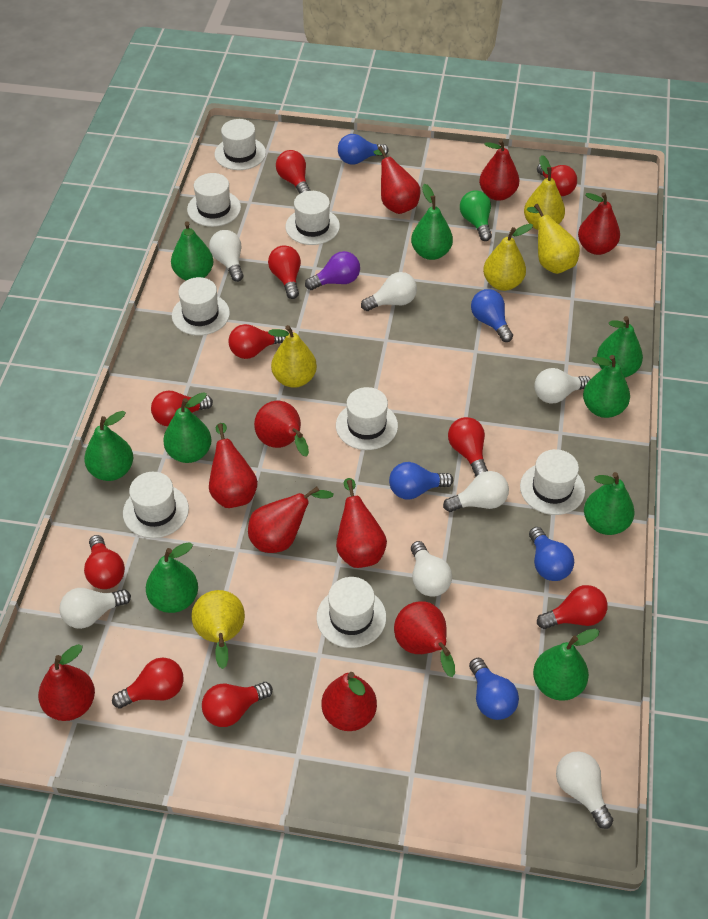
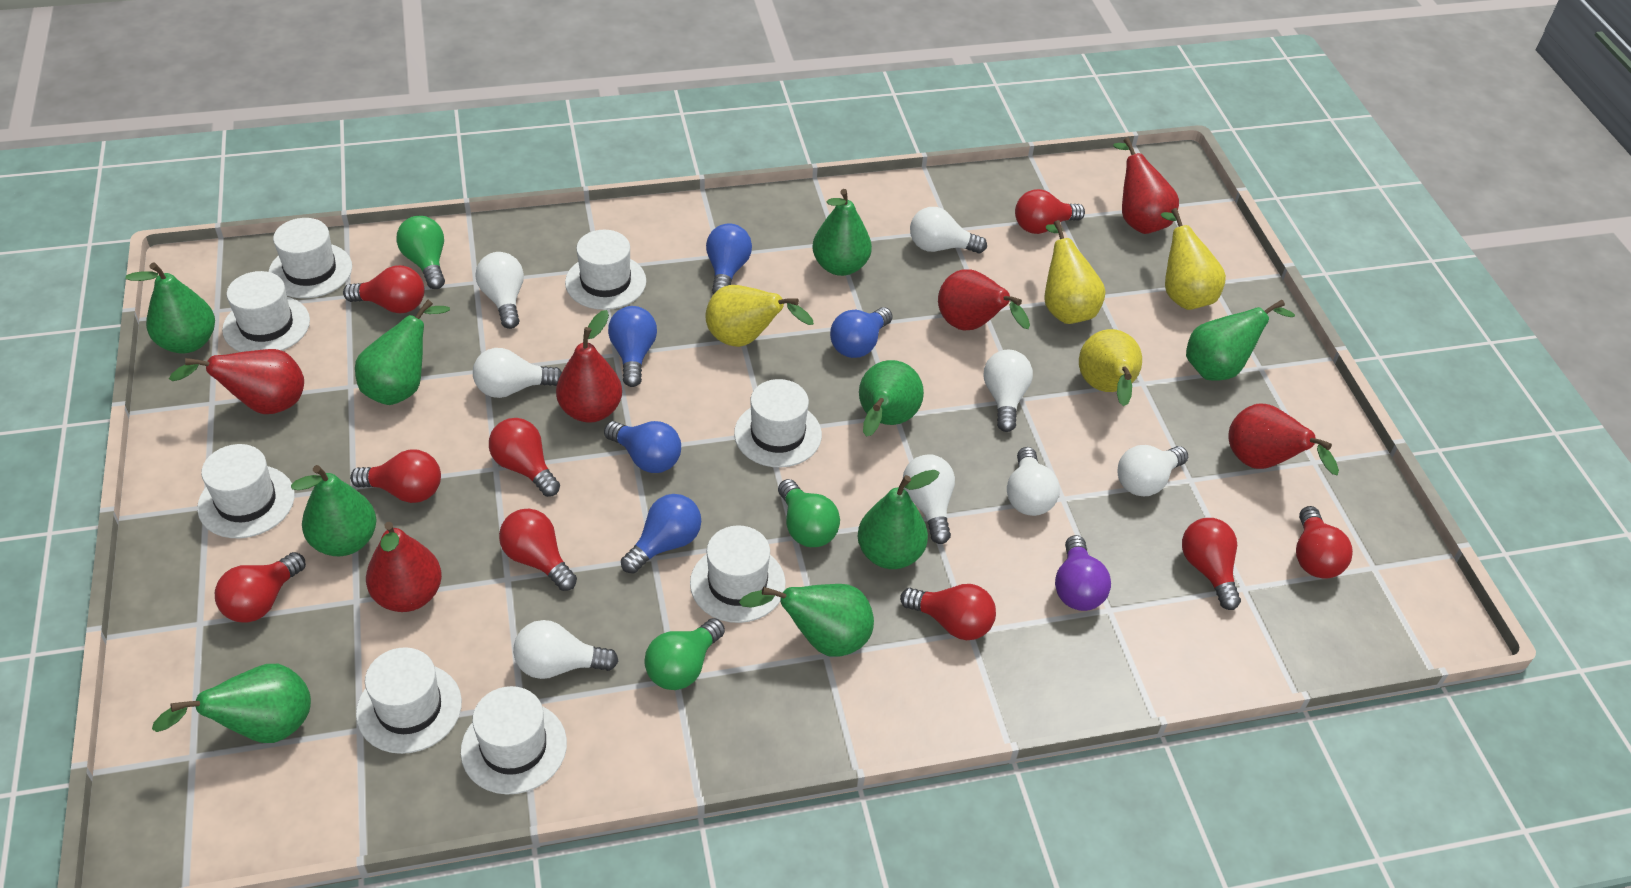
green light bulb: [460,190,492,241] = 1 -> [396,216,445,289] [644,618,725,690] [778,479,840,547] = 3
red light bulb: [84,535,125,589] [112,657,184,709] [151,391,213,426] [202,682,273,727] [229,324,286,359] [268,245,301,299] [276,150,311,194] [448,417,488,477] [537,164,577,196] [537,585,608,629] = 10 -> [215,552,306,623] [343,265,425,313] [350,449,441,503] [489,418,560,497] [499,509,577,591] [900,584,996,640] [1015,189,1085,234] [1182,518,1241,610] [1296,506,1353,579] = 9
red pear: [38,644,95,721] [209,423,258,508] [248,487,334,553] [254,401,309,457] [322,672,377,731] [336,478,387,568] [374,146,421,214] [394,601,455,677] [479,139,519,201] [578,192,620,255] = 10 -> [169,349,304,414] [366,522,442,612] [556,310,622,423] [938,269,1030,330] [1113,138,1179,234] [1228,403,1339,475] = 6
white light bulb: [59,588,131,629] [209,230,244,282] [361,272,417,311] [411,541,452,597] [443,471,509,512] [534,368,591,403] [556,751,613,829] = 7 -> [473,348,562,398] [475,252,524,329] [513,620,618,679] [903,454,955,544] [910,207,987,254] [983,350,1033,432] [1007,447,1060,516] [1117,445,1188,496] = 8
yellow pear: [191,590,245,669] [268,325,317,388] [483,224,533,291] [524,155,565,230] [527,204,580,274] = 5 -> [706,285,814,347] [1044,220,1106,324] [1079,329,1142,406] [1161,208,1226,310] = 4

